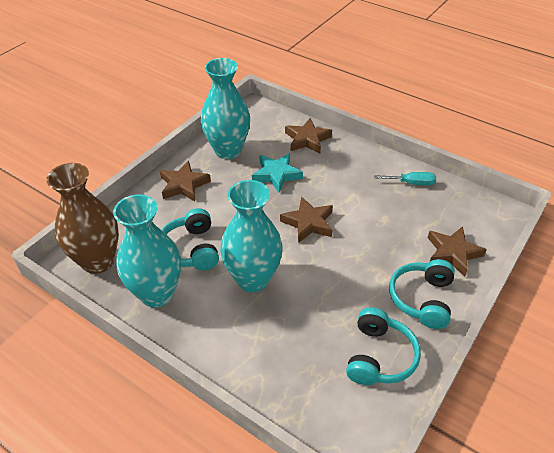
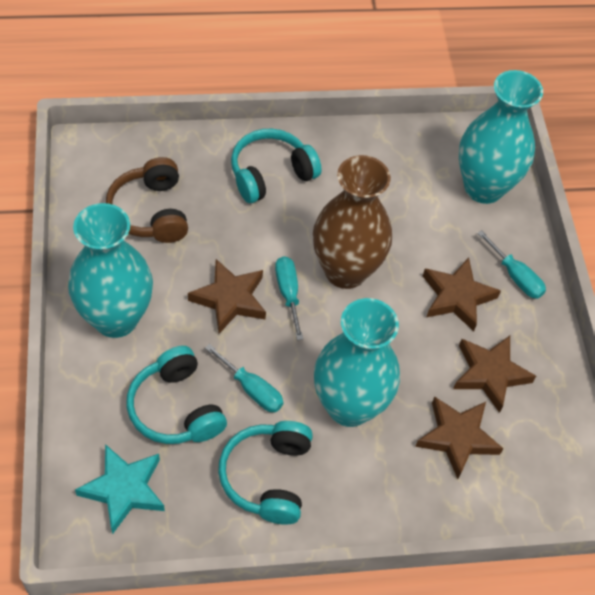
brown headphones: none = 0 -> [106,157,188,243] = 1
turquoise screwdriver: [374,172,436,185] = 1 -> [205,344,284,412] [275,256,303,340] [477,230,546,299] = 3

